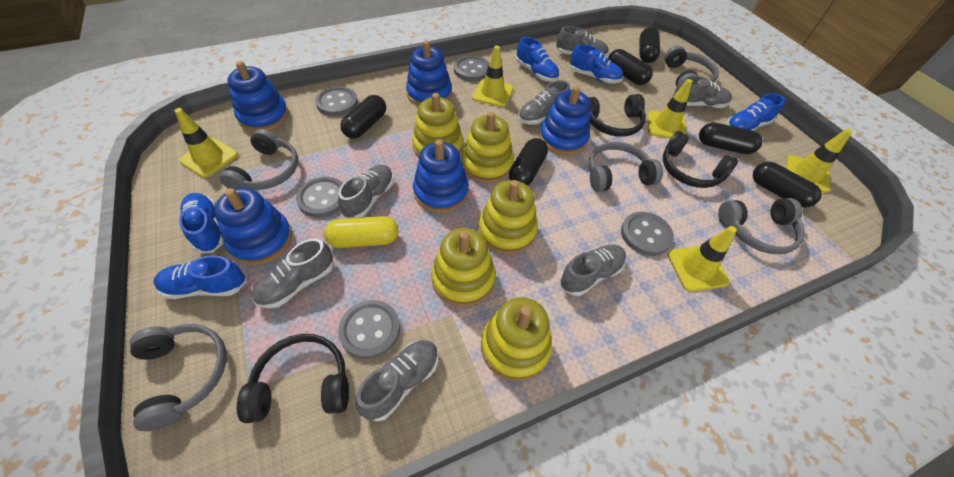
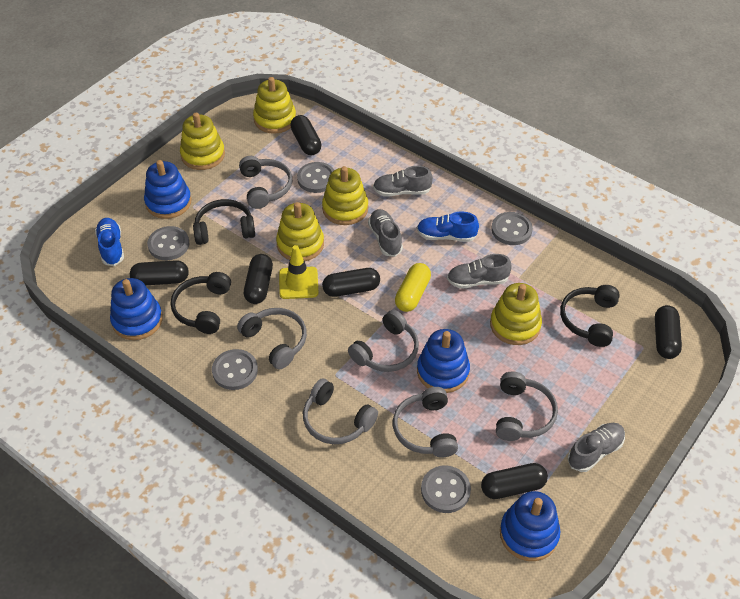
blue shoe: [153,255,246,299] [179,193,224,253] [516,37,559,82] [570,44,623,83] [726,93,785,131] = 5 -> [95,218,124,266] [417,212,479,242] = 2
blue stacking toy: [214,188,292,265] [228,61,289,132] [406,40,452,106] [413,139,469,213] [539,86,591,155] = 5 -> [110,278,163,340] [144,160,191,219] [417,329,470,393] [500,491,560,561] = 4
grey headphones: [130,324,227,431] [220,129,298,190] [589,142,663,192] [664,46,719,86] [718,198,805,254] = 5 -> [237,308,307,370] [239,156,292,209] [303,378,378,444] [348,310,419,372] [393,387,458,458] [496,372,558,441] = 6
grey shoe: [252,239,334,308] [338,165,394,219] [356,340,438,422] [518,80,570,125] [556,26,609,56] [559,245,626,296] [674,76,732,108] = 7 -> [368,209,403,257] [373,166,433,196] [447,254,511,289] [568,423,625,472] = 4
yellow traffic cone: [174,108,238,178] [472,46,513,107] [648,79,692,139] [668,226,737,292] [786,129,853,193] = 5 -> [279,245,319,299] = 1

